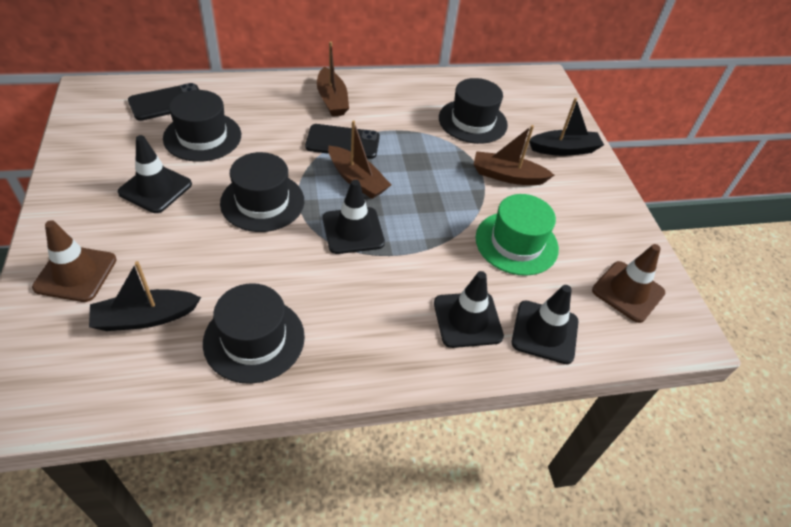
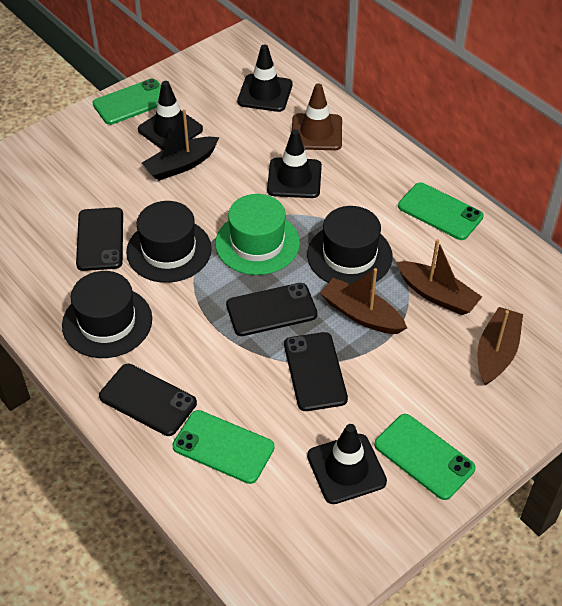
black boat: [89,261,201,331] [529,98,604,156] = 2 -> [142,109,219,181] = 1
black hat: [163,90,241,162] [203,283,305,384] [220,152,304,232] [439,78,508,144] = 4 -> [62,271,152,358] [126,201,212,283] [307,206,393,284] = 3
black phone: [128,83,199,121] [305,124,380,159] = 2 -> [76,207,123,271] [99,364,197,436] [226,283,317,336] [284,332,348,411] = 4
brown traffic cone: [32,220,117,302] [592,244,665,323] = 2 -> [292,83,342,150] = 1
green phone: none = 0 -> [93,79,161,125] [172,410,275,484] [374,414,475,500] [398,182,484,240] = 4

